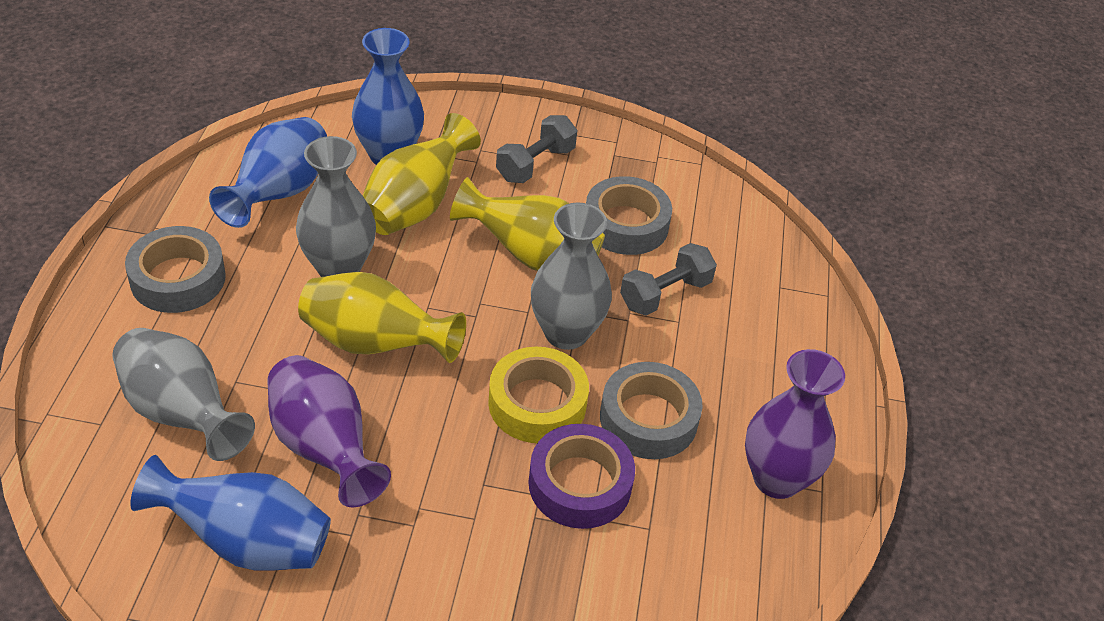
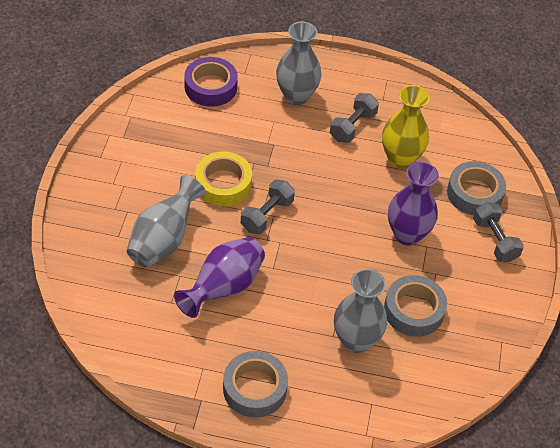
blue vase: [130,455,331,571] [209,117,327,228] [352,28,424,165] = 3 -> none = 0
grey dumbbell: [496,115,577,183] [620,243,717,315] = 2 -> [241,179,295,234] [330,93,379,143] [473,202,524,262] = 3
yellow vase: [298,272,466,363] [363,113,481,235] [450,177,605,271] = 3 -> [382,85,430,169] = 1

